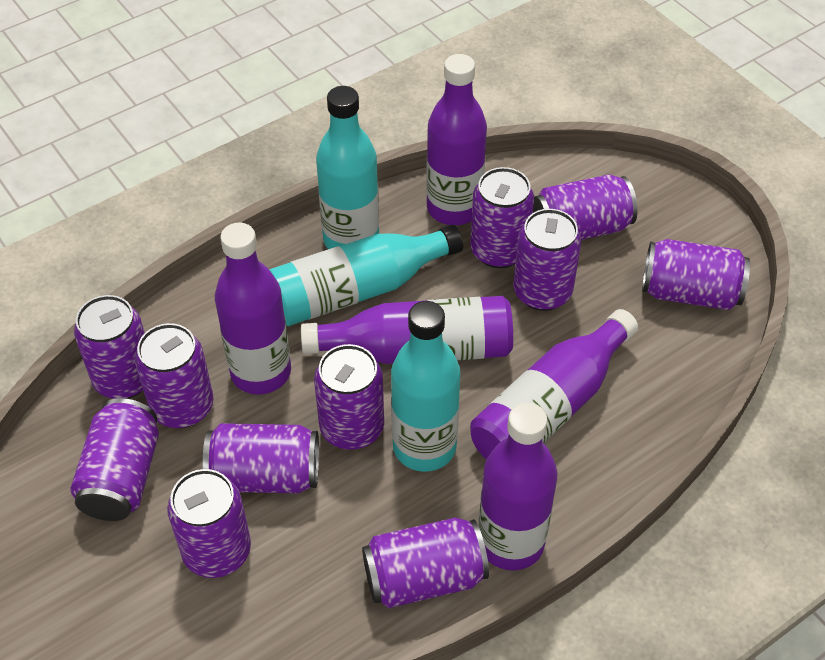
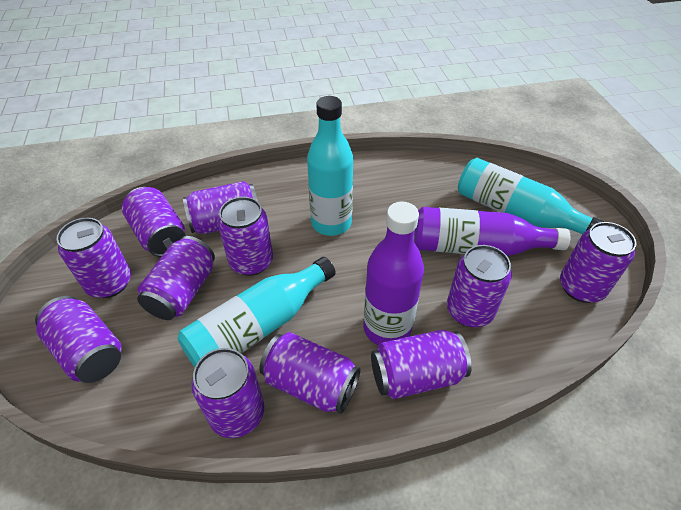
purple bottle: [215,222,291,395] [301,296,513,364] [426,54,487,225] [470,309,638,459] [478,403,557,571] = 5 -> [363,202,424,345] [414,207,570,256] = 2

